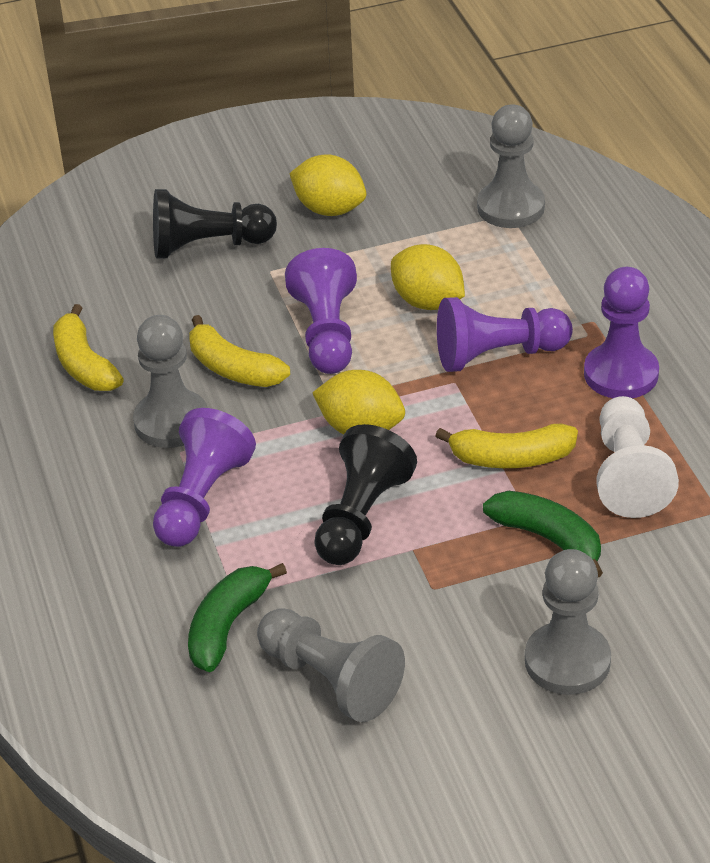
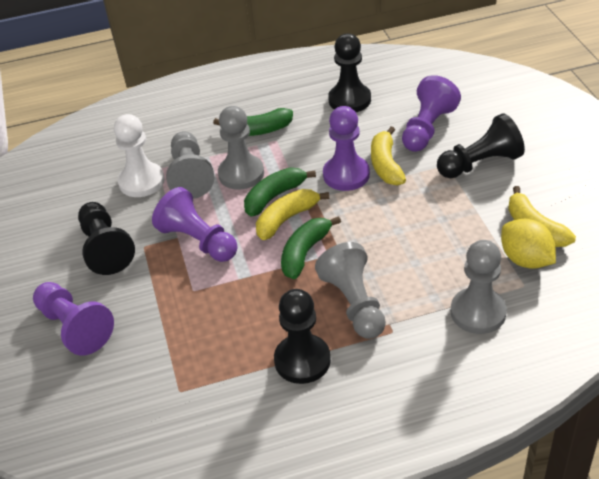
black pawn: [153,189,277,258] [314,424,417,565] = 2 -> [78,202,135,275] [274,289,331,384] [328,33,371,112] [437,113,525,178] = 4
green banana: [188,563,287,672] [483,491,603,577] = 2 -> [213,108,293,136] [244,167,316,217] [281,216,341,279] = 3
yellow lemon: [289,154,367,216] [312,370,405,434] [391,244,465,310] = 3 -> [501,219,556,269] = 1

